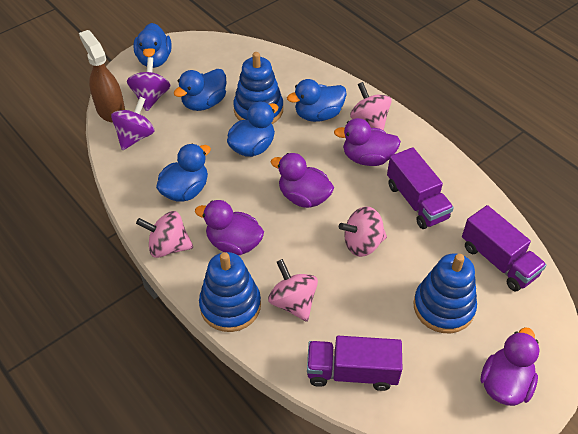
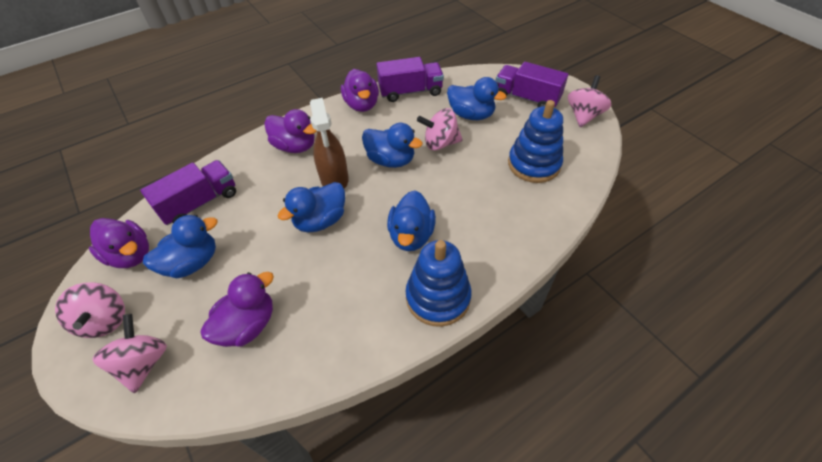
blue stacking toy: [199,252,261,332] [233,52,283,124] [413,254,477,333] = 3 -> [405,240,472,327] [508,100,563,183] = 2
purple spinning top: [111,97,155,150] [127,57,171,111] = 2 -> none = 0

